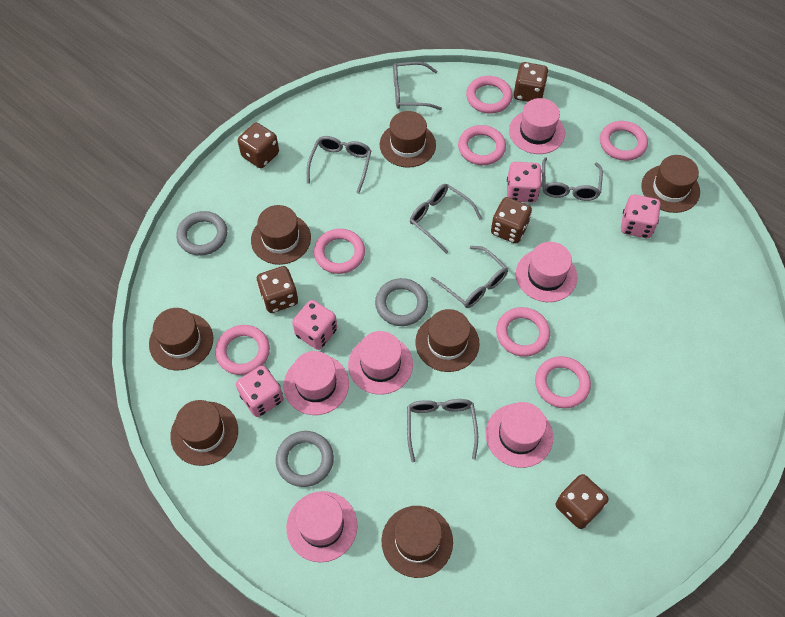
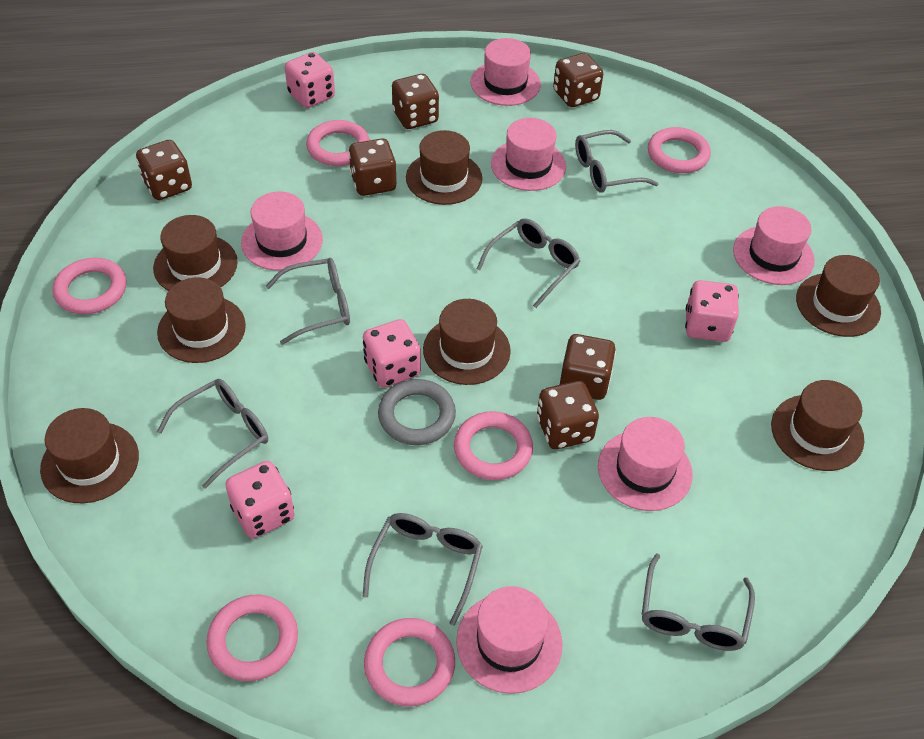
brown dice: [238,123,279,168] [257,266,298,313] [491,197,532,243] [514,62,549,102] [555,474,609,529] = 5 -> [136,140,192,200] [349,139,397,196] [392,74,439,129] [537,381,599,449] [553,53,603,107] [560,334,616,400] = 6
grey ring: [176,211,227,256] [276,431,334,487] [375,278,428,326] = 3 -> [378,379,456,445] = 1
pink ring: [215,325,270,375] [314,229,365,274] [458,125,506,165] [466,76,513,114] [496,307,550,357] [535,356,591,408] [600,121,648,161] = 7 -> [53,258,126,314] [206,595,298,681] [306,120,370,166] [364,618,455,707] [454,411,533,480] [648,127,711,173] = 6

